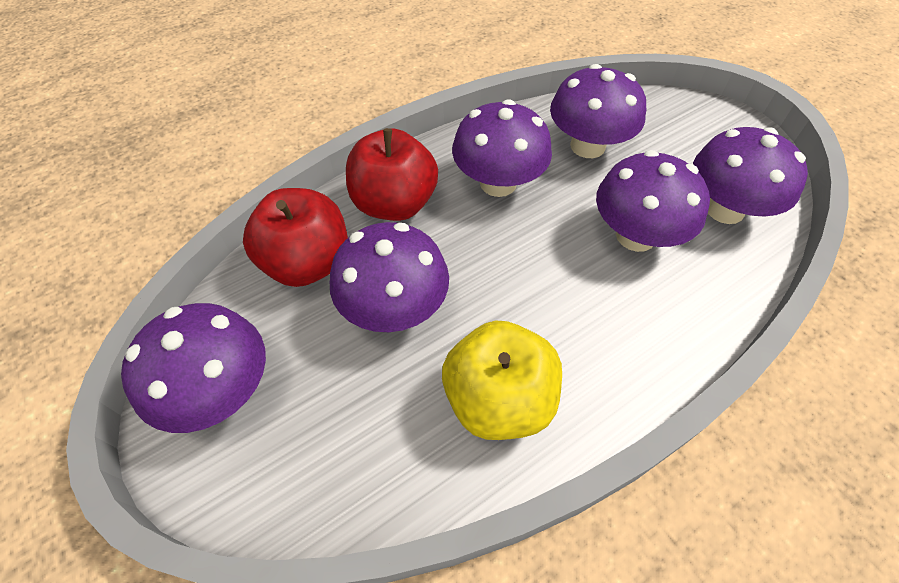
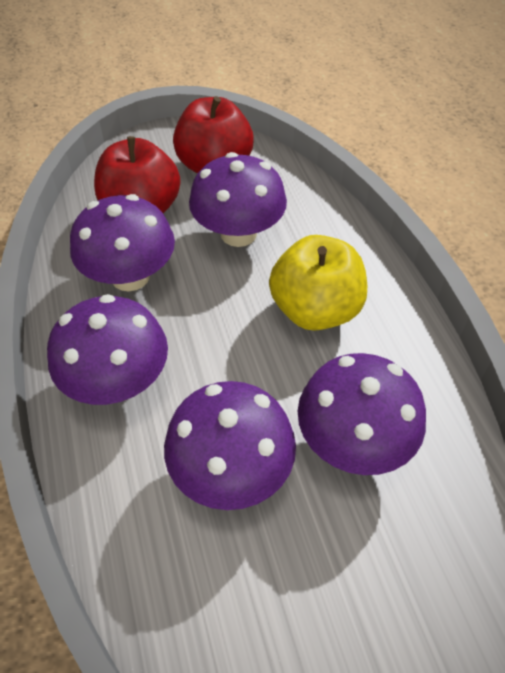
purple mushroom: [121,303,266,433] [330,222,449,332] [452,99,552,197] [550,64,646,158] [596,150,710,252] [693,127,808,224] = 6 -> [47,294,168,405] [70,194,175,291] [164,381,296,510] [189,152,287,247] [298,353,426,475] = 5

